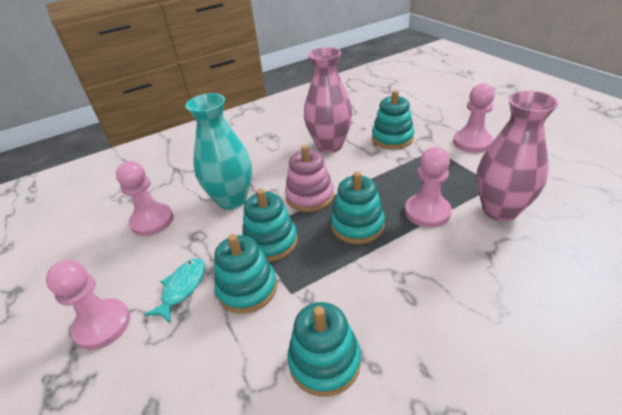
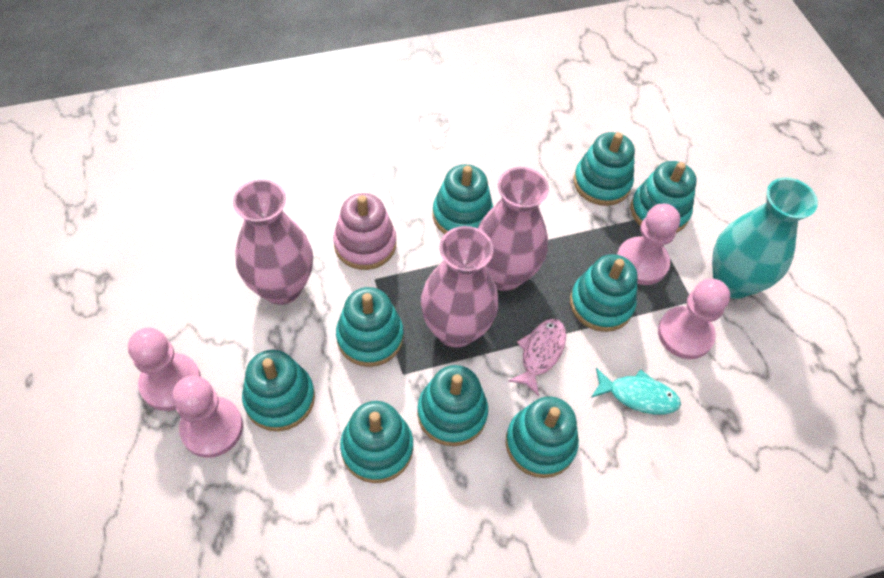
pink fish: none = 0 -> [508,319,566,396] = 1
pink vase: [304,47,352,153] [477,90,559,221] = 2 -> [233,179,313,305] [421,226,498,348] [478,167,549,291] = 3
turquoise stacking toy: [214,234,277,314] [242,189,298,262] [287,302,361,397] [331,171,385,244] [372,90,415,149] = 5 -> [242,350,315,431] [336,287,404,367] [340,401,413,483] [417,365,488,446] [432,164,493,234] [506,397,579,478] [570,254,638,332] [574,132,635,206] [630,161,697,233] = 9

